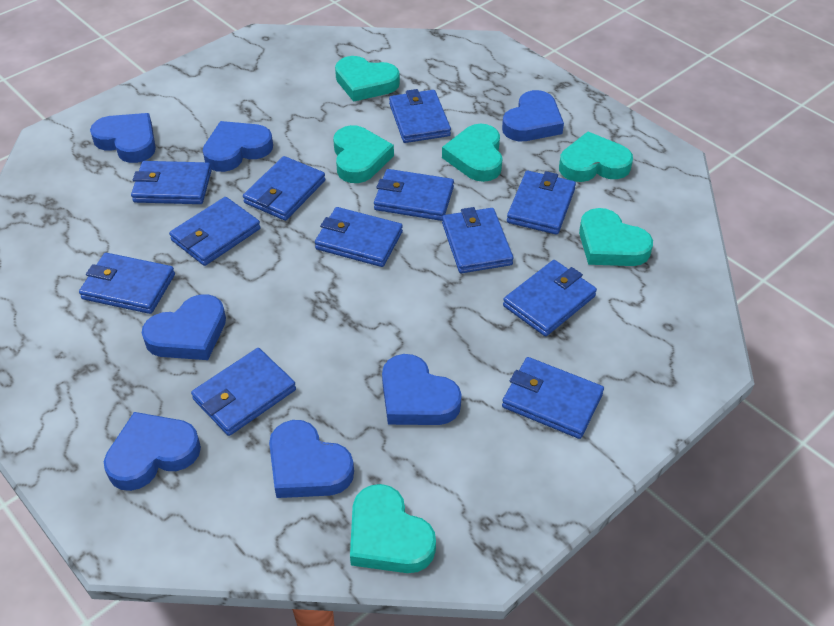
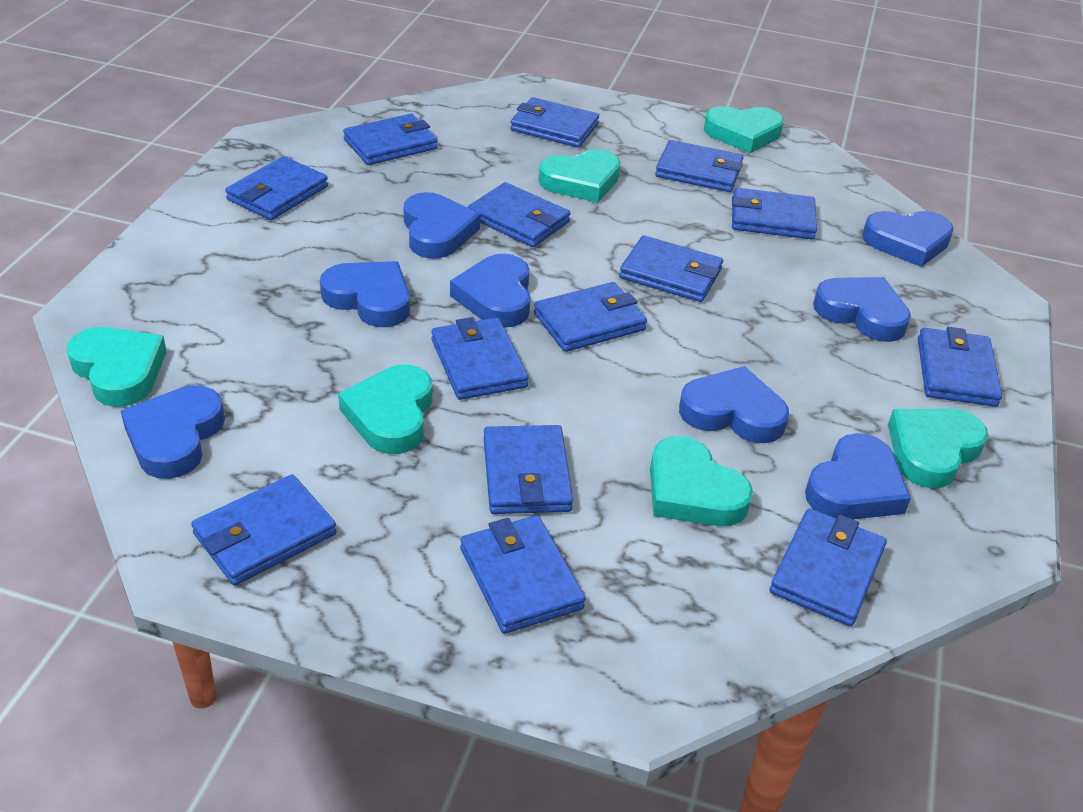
blue heart: [90,113,156,163] [104,412,201,491] [142,294,226,360] [203,121,273,172] [269,420,354,498] [382,354,462,425] [502,90,564,141] = 7 -> [121,385,225,479] [320,261,410,327] [403,192,480,259] [450,254,531,328] [679,366,789,443] [805,433,911,519] [813,277,911,342] [862,211,954,267] = 8
blue wallet: [79,253,175,314] [131,161,212,204] [169,197,261,266] [191,348,296,436] [243,156,325,221] [315,207,403,267] [374,169,454,221] [389,89,451,143] [442,207,513,273] [502,357,604,439] [503,260,597,336] [507,171,576,235] = 12 -> [191,474,337,586] [225,156,328,220] [343,114,438,165] [431,317,529,400] [460,515,586,634] [468,182,571,247] [484,425,573,514] [510,97,599,148] [534,282,647,352] [619,235,723,302] [655,140,743,192] [732,188,817,239] [770,508,887,626] [918,327,1002,407] = 14

